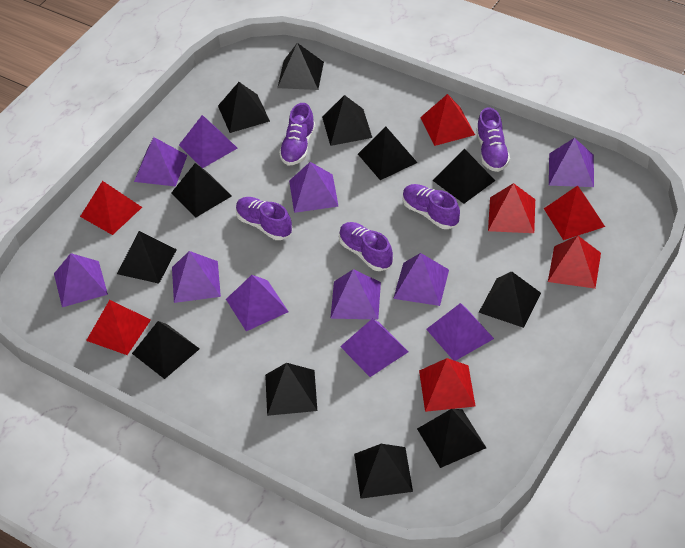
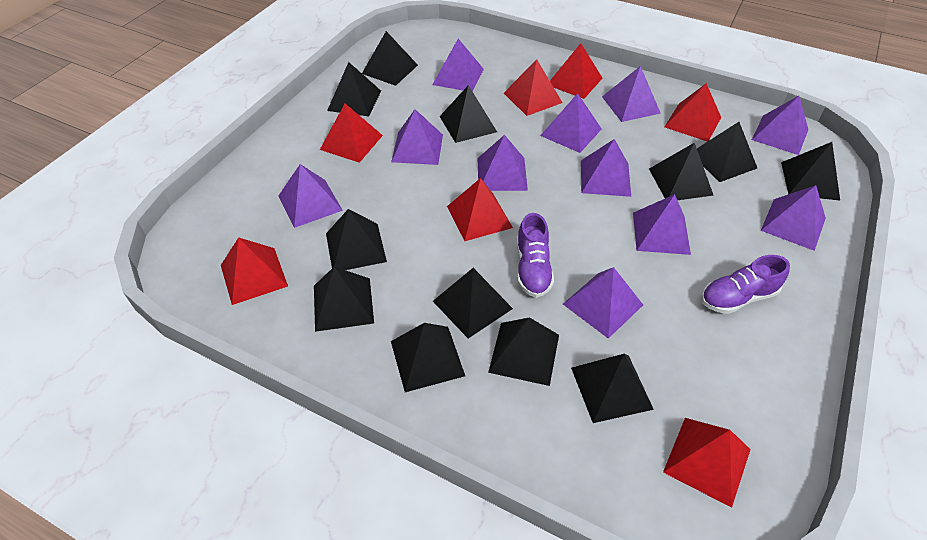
purple shoe: [236,197,293,240] [279,103,316,166] [339,222,393,271] [403,184,460,229] [477,108,510,172] = 5 -> [517,213,554,298] [701,255,790,314] = 2

